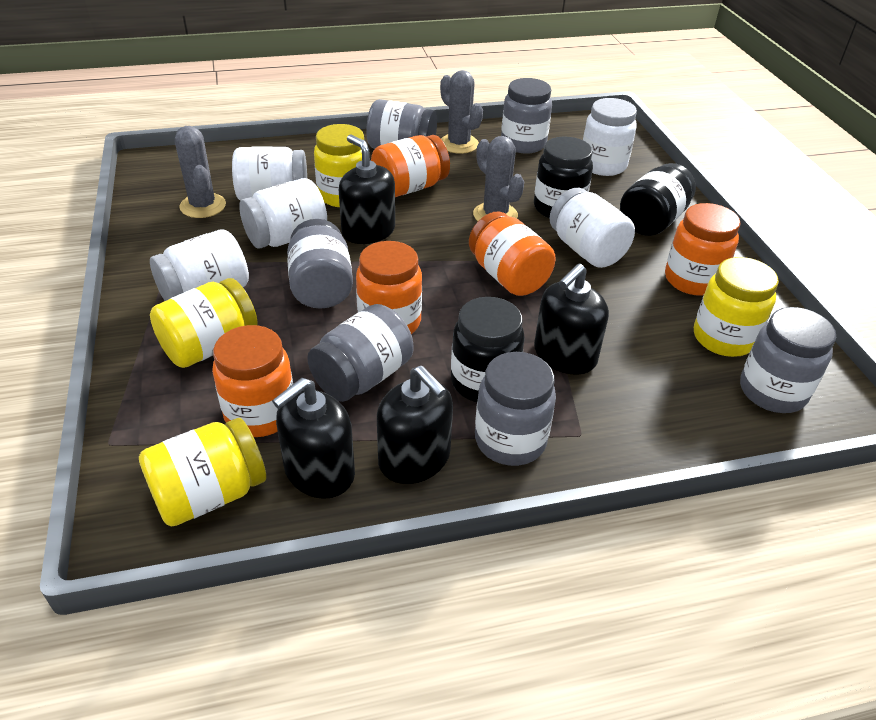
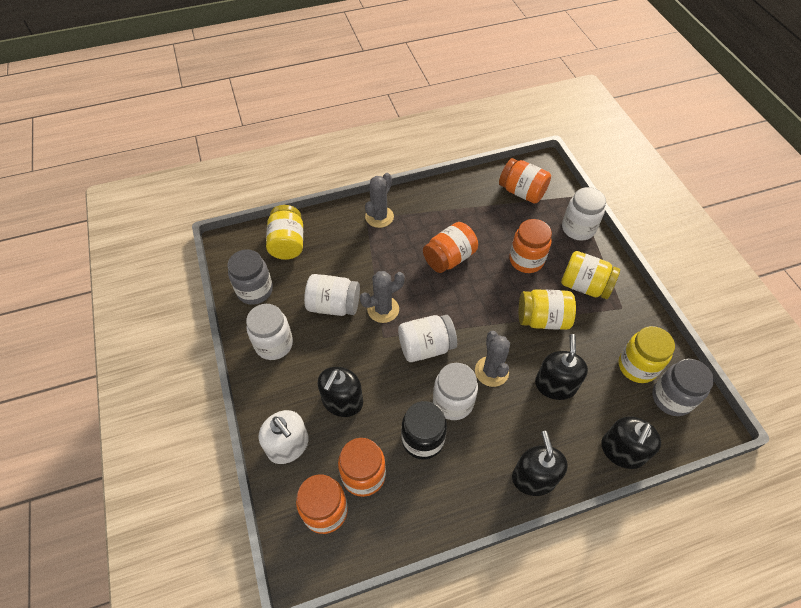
black jar: [451,297,525,402] [534,136,593,218] [620,163,696,236] = 3 -> [401,401,447,460] = 1
grey jar: [287,219,353,309] [307,304,413,402] [366,99,437,149] [475,352,556,466] [501,78,552,154] [740,307,836,413] = 6 -> [228,249,273,305] [652,359,714,416] = 2
white soap dispenser: none = 0 -> [259,410,309,464] = 1

